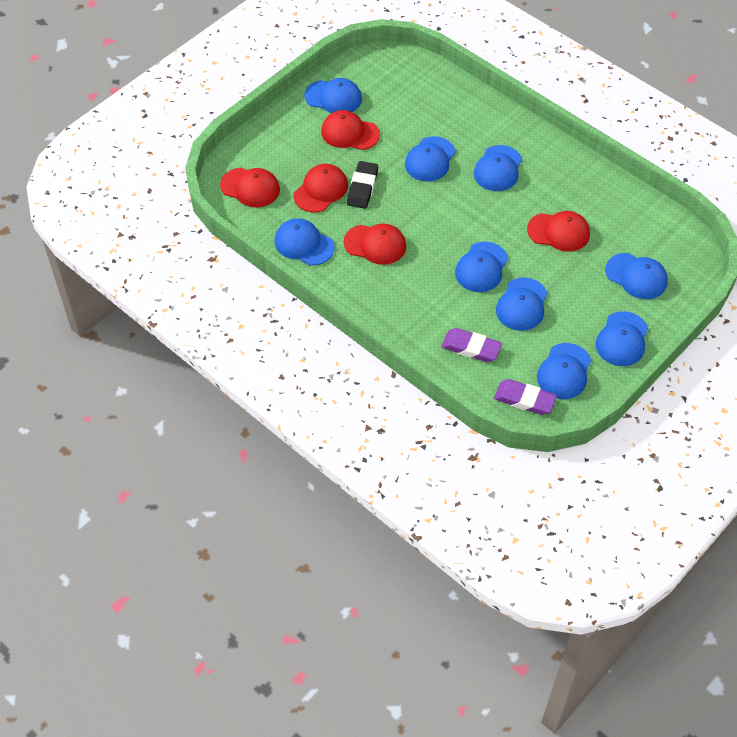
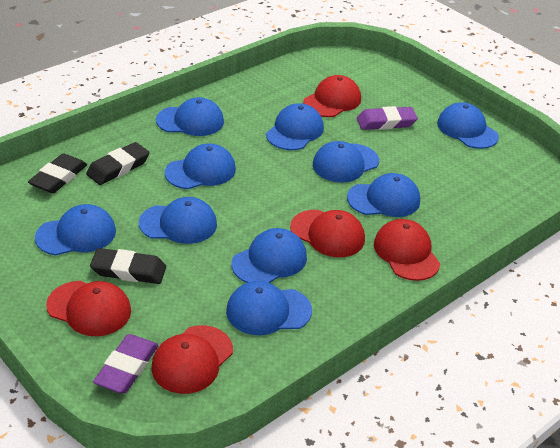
black eraser: [347,161,378,209] = 1 -> [28,153,87,193] [86,142,150,185] [90,248,166,284] = 3
blue cap: [275,218,335,266] [304,78,362,113] [405,136,456,182] [455,242,508,292] [474,145,522,191] [496,277,547,331] [537,343,591,399] [596,311,648,366] [605,253,668,299] = 9 -> [35,204,116,256] [139,197,217,244] [156,97,224,136] [165,144,236,189] [226,281,312,335] [231,228,307,283] [266,103,324,150] [313,141,379,183] [347,173,420,217] [437,102,499,149] = 10

